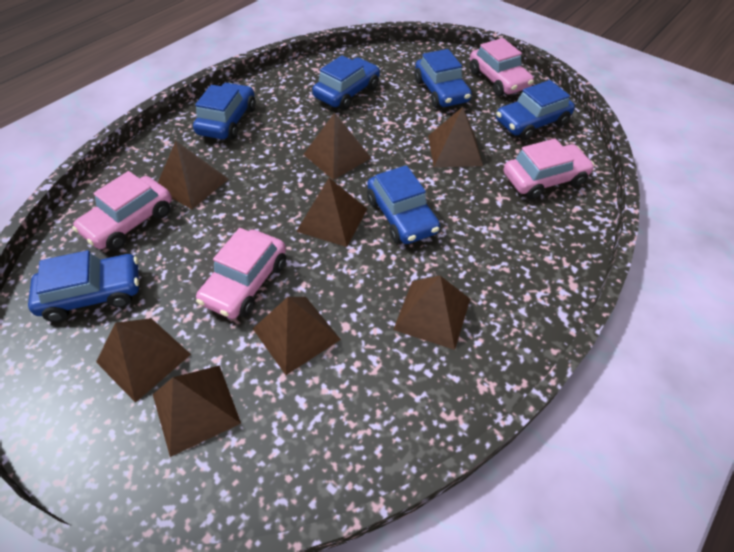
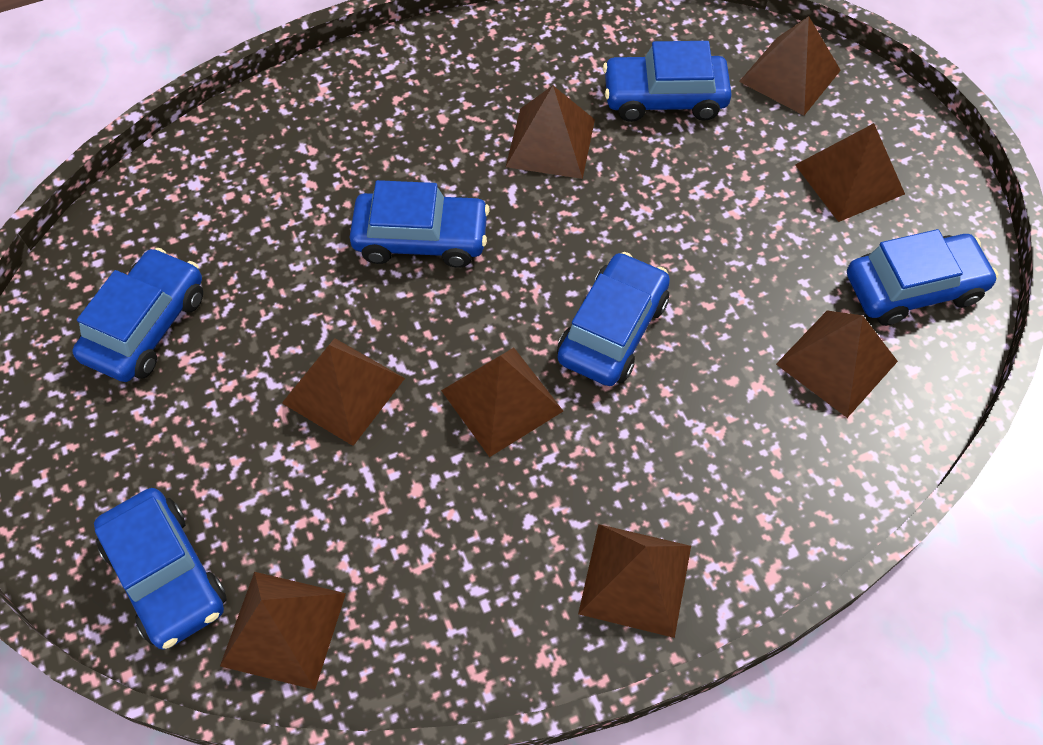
pink car: [72,171,172,250] [196,228,286,319] [470,38,534,96] [504,139,594,199] = 4 -> none = 0

